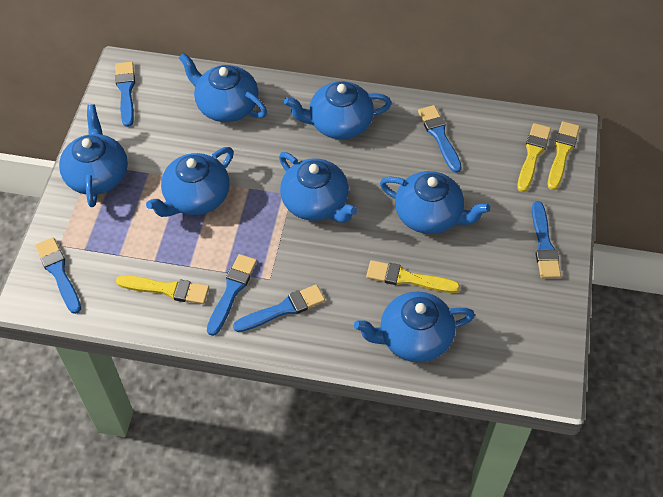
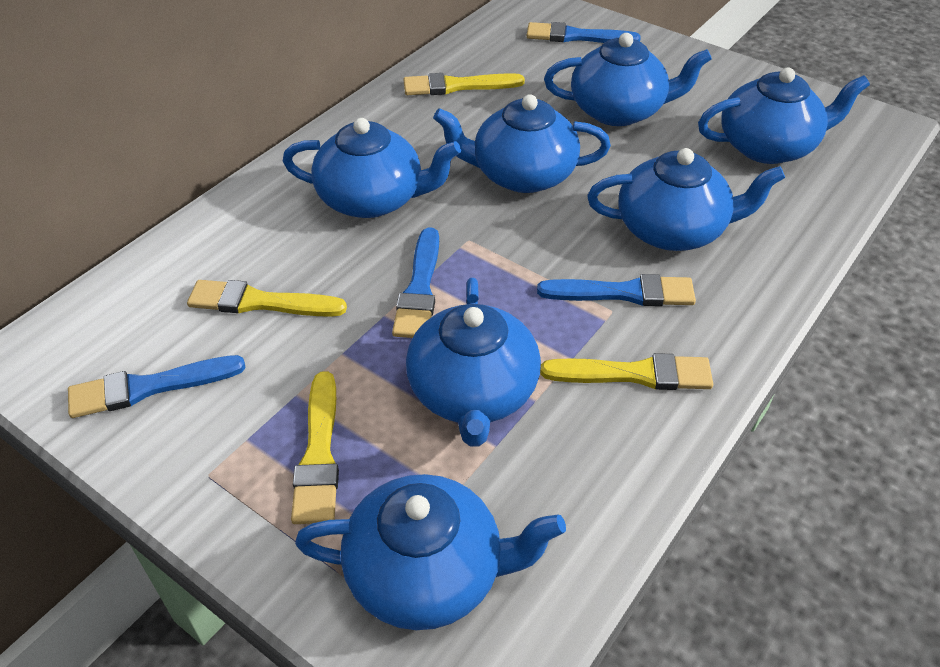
blue brush: [35,237,81,314] [115,62,135,127] [207,254,257,336] [233,285,325,332] [418,105,462,173] [532,201,561,279] = 6 -> [68,355,246,418] [392,227,439,338] [527,22,641,43] [537,274,696,306] = 4

